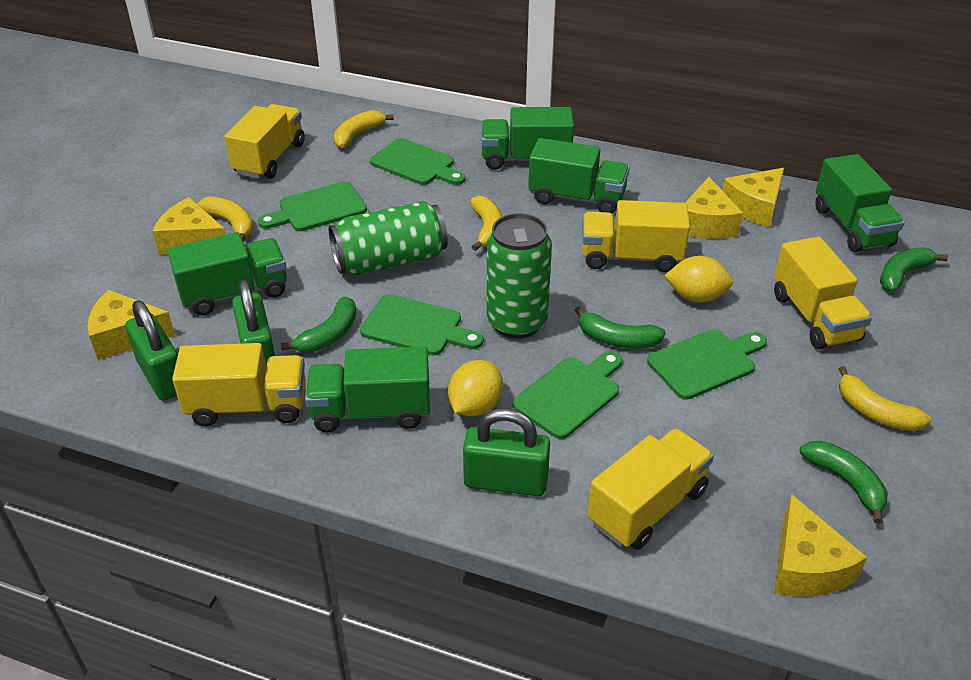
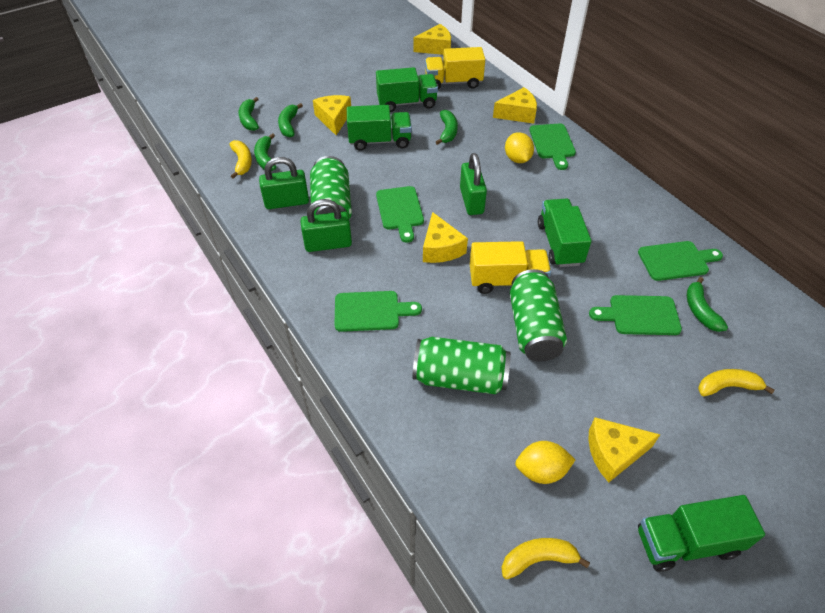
green banana: [281,297,356,353] [574,306,666,349] [799,441,888,524] [880,247,948,292] = 4 -> [239,97,259,131] [254,133,276,171] [278,103,303,137] [436,110,458,145] [687,277,728,332] = 5
green can: [329,201,448,275] [487,213,552,339] = 2 -> [310,156,352,220] [413,337,511,394] [510,269,567,361] = 3
green truck: [167,232,287,316] [305,346,430,432] [481,107,574,170] [528,138,630,213] [815,154,904,252] = 5 -> [347,105,412,151] [376,67,438,112] [538,198,591,267] [638,495,765,572] = 4
yellow banana: [197,196,253,242] [334,110,394,148] [470,196,502,251] [839,366,931,431] = 4 -> [229,140,252,179] [501,538,590,579] [698,369,775,396] = 3
yellow truck: [172,343,306,426] [224,104,305,179] [582,200,690,272] [588,428,714,550] [774,237,872,350] = 5 -> [425,47,485,89] [470,241,551,294] = 2

